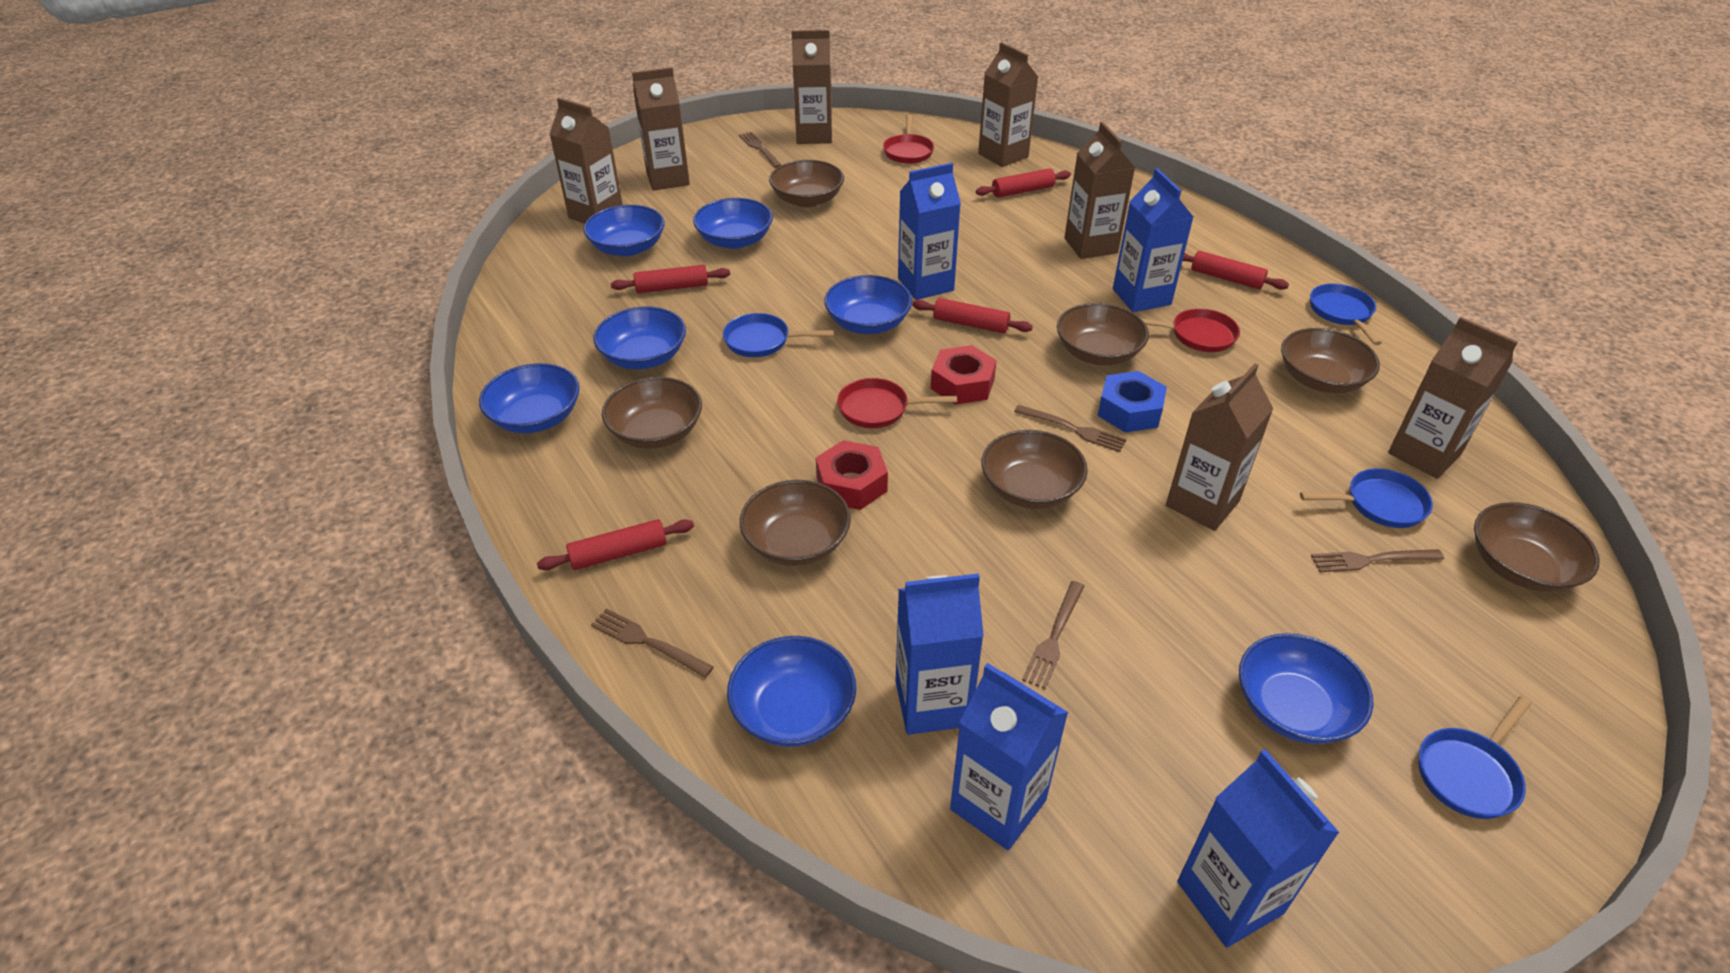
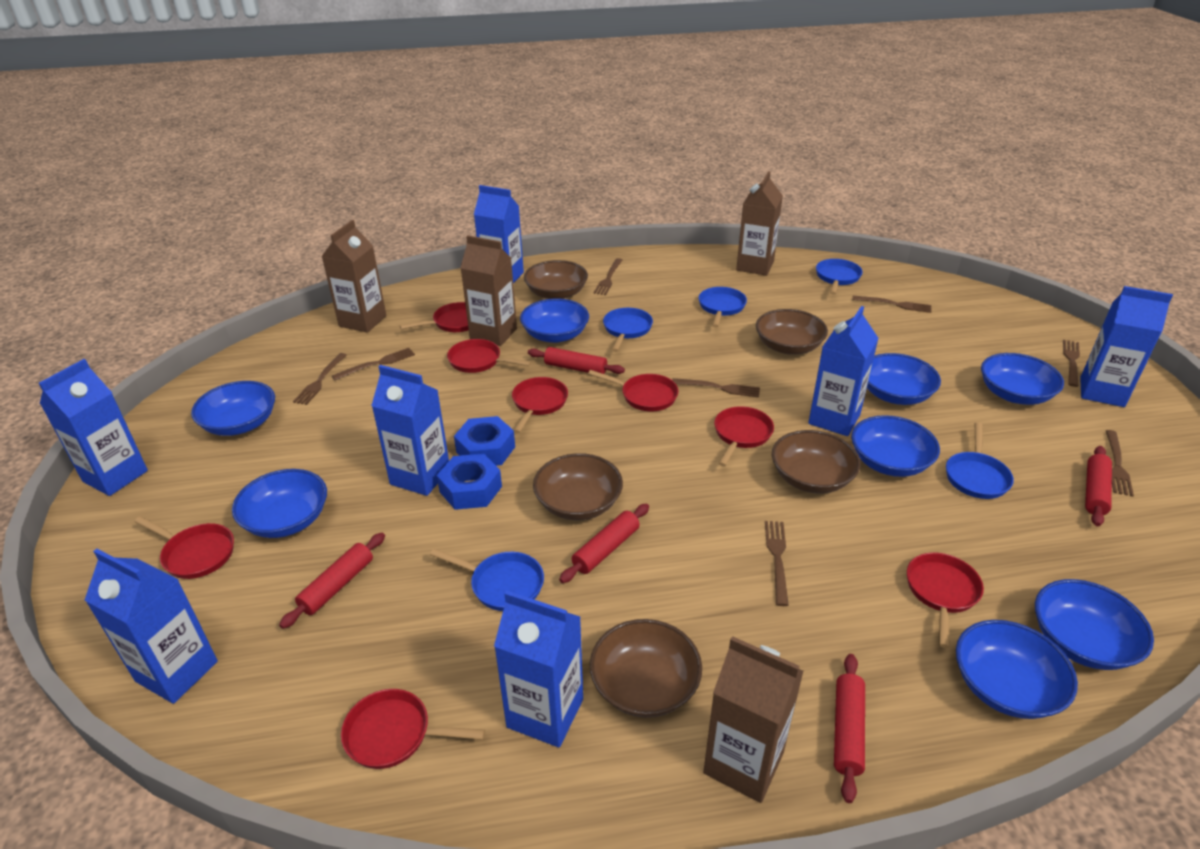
blue bowl: [479,363,580,433] [583,205,665,256] [594,307,686,369] [693,198,773,249] [727,636,856,747] [824,275,912,334] [1239,633,1374,744] = 7 -> [191,381,275,436] [232,469,327,538] [520,299,589,343] [851,415,940,477] [867,353,941,405] [956,620,1078,719] [981,353,1064,405] [1035,579,1154,670] = 8
blue carton: [896,573,984,735] [898,163,961,300] [950,663,1069,850] [1113,168,1193,312] [1177,749,1340,947] = 5 -> [39,359,148,496] [85,549,218,704] [371,365,449,496] [474,185,524,283] [494,591,583,747] [808,306,878,436] [1080,286,1173,407] = 7
blue nut: [1098,371,1167,433] = 1 -> [437,454,502,510] [454,416,515,466] = 2
blue pan: [723,313,834,357] [1300,468,1433,528] [1310,283,1382,345] [1418,696,1531,819] = 4 -> [430,549,544,611] [603,308,653,352] [699,287,747,328] [816,259,863,295] [946,423,1014,499] = 5
brown bowl: [602,377,702,449] [740,480,851,566] [769,160,844,207] [982,430,1088,509] [1057,303,1149,365] [1281,328,1380,393] [1474,502,1600,592] = 7 -> [524,260,588,299] [533,453,623,520] [590,619,702,718] [756,309,828,355] [772,430,861,493] = 5
brown carton: [549,98,623,224] [632,67,690,191] [791,30,832,144] [978,42,1038,167] [1064,122,1135,259] [1166,363,1274,531] [1388,317,1518,479] = 7 -> [321,220,386,333] [460,235,517,346] [703,636,804,803] [736,171,783,276] = 4
brown fork: [591,609,714,678] [739,132,782,168] [1014,405,1127,452] [1022,581,1085,689] [1311,549,1444,572] = 5 -> [293,353,347,405] [332,348,415,380] [594,258,622,295] [672,378,760,397] [765,521,789,606] [852,296,931,313] [1063,340,1080,387] [1106,430,1134,497] = 8
red nut: [816,440,888,510] [931,345,997,405] = 2 -> none = 0
red pan: [837,378,957,428] [883,114,934,164] [1142,308,1240,352] = 3 -> [134,516,234,579] [341,689,485,769] [400,302,469,332] [447,339,531,373] [512,377,568,433] [588,370,679,411] [714,406,774,467] [907,552,984,648] = 8

